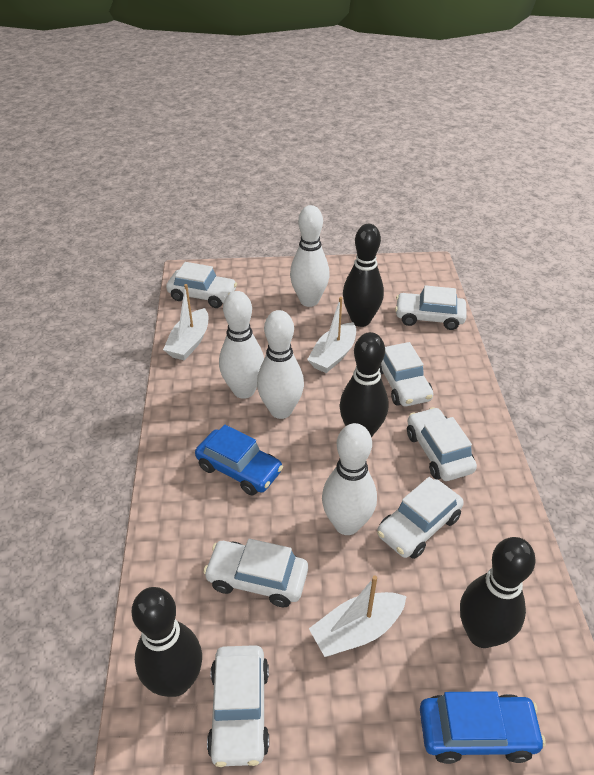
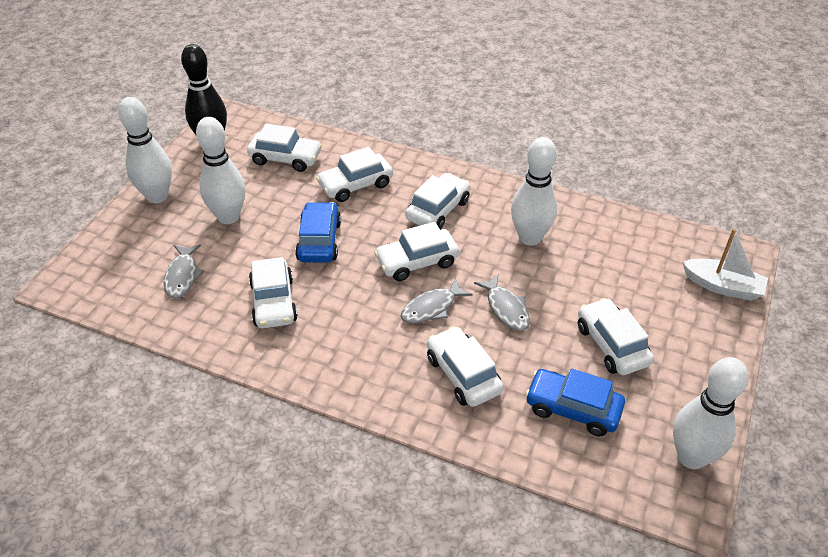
black bowling pin: [131,587,202,697] [340,332,388,438] [343,224,384,327] [460,537,536,648] = 4 -> [181,44,227,135] = 1
grey fish: none = 0 -> [164,244,204,299] [401,278,473,324] [474,274,530,331] = 3
white boat: [163,284,208,361] [307,297,356,373] [309,576,407,657] = 3 -> [682,228,768,301] = 1

